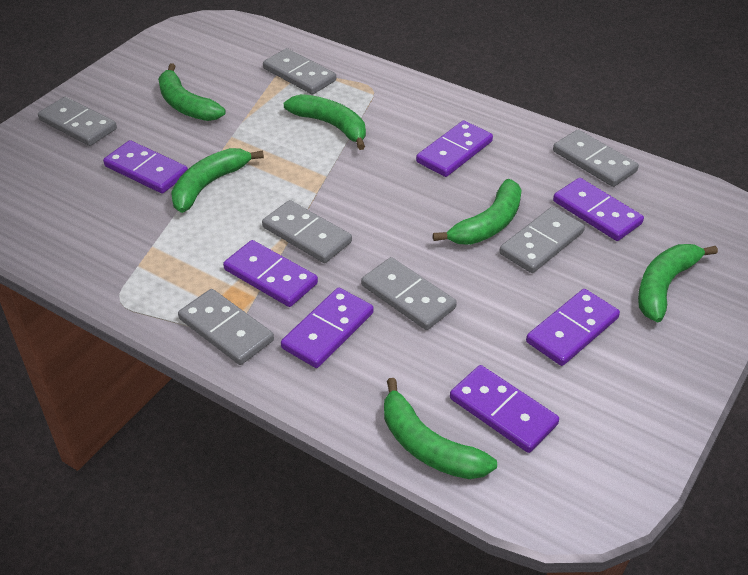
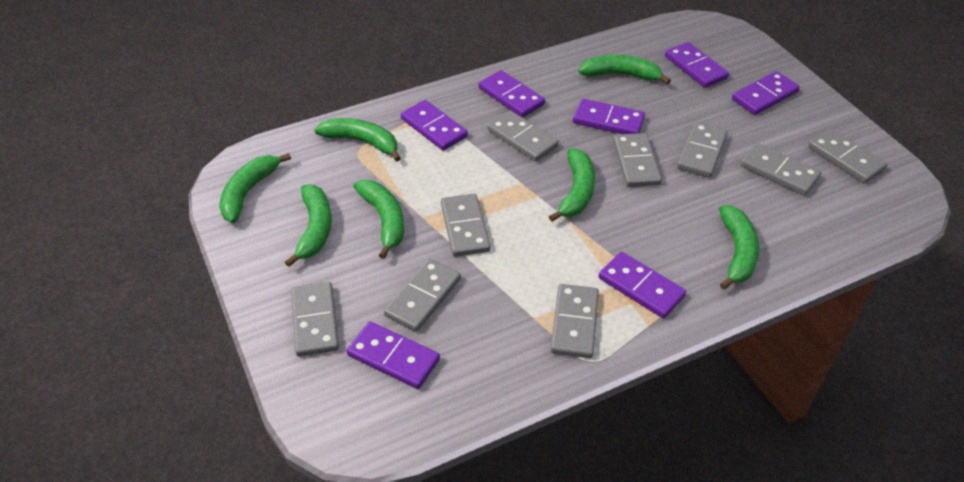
green banana: [158,64,226,121] [171,148,264,213] [284,94,366,150] [384,378,497,479] [433,179,522,245] [638,244,718,322] = 6 -> [219,153,291,223] [285,185,332,267] [314,118,401,162] [353,180,404,259] [549,148,595,222] [578,55,671,85] [719,205,759,290] = 7
grey domino: [38,97,117,146] [178,289,274,365] [262,200,352,263] [263,48,336,95] [361,257,457,330] [499,207,585,273] [553,130,639,187] = 7 -> [291,282,339,357] [384,259,461,332] [441,194,490,257] [487,110,559,161] [551,284,599,358] [613,133,662,187] [677,122,728,178] [741,143,821,196] [808,128,887,183] = 9

